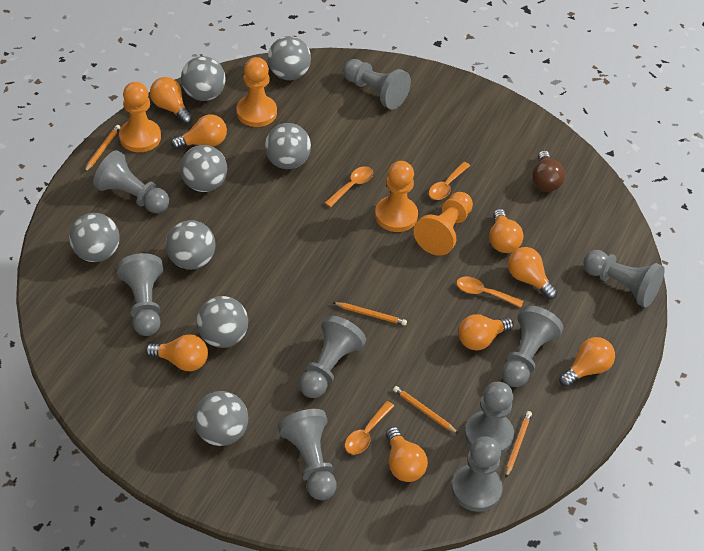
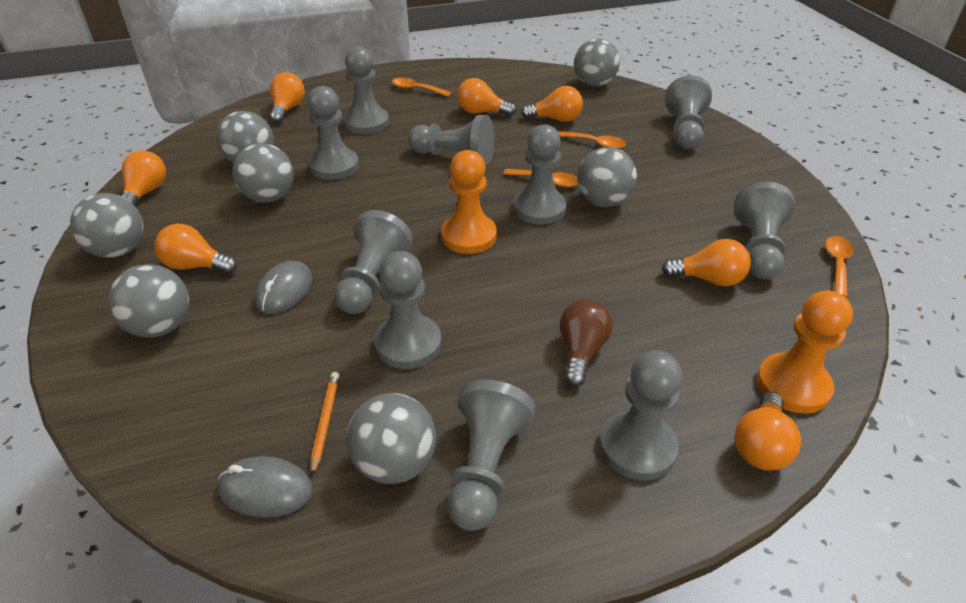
grey ball: [69,213,120,262] [166,220,216,270] [180,145,227,192] [181,56,226,101] [193,391,248,446] [196,296,248,348] [265,123,311,169] [268,36,311,80] = 8 -> [70,193,144,258] [108,264,189,338] [216,111,274,164] [232,143,294,202] [346,393,436,484] [574,38,620,87] [577,147,637,207] = 7
grey mouse: none = 0 -> [218,456,313,518] [255,261,313,314] = 2
grey pawn: [93,150,169,213] [116,253,163,336] [278,409,337,500] [299,316,366,398] [343,59,411,109] [452,436,503,512] [465,382,514,454] [502,306,563,387] [583,250,665,308] = 9 -> [308,86,359,180] [334,210,413,314] [344,47,389,134] [374,251,442,369] [408,115,494,166] [447,380,535,531] [513,124,567,225] [599,350,682,480] [665,75,712,149] [734,182,795,280] = 10
orange light bulb: [145,334,208,371] [150,77,193,124] [171,114,227,149] [386,427,428,482] [458,314,513,350] [489,209,523,253] [508,247,558,299] [559,337,615,387] = 8 -> [121,150,166,206] [154,224,237,274] [270,72,305,123] [457,78,516,116] [521,86,583,122] [662,239,751,286] [735,392,801,471] = 7
orange pawn: [119,82,161,152] [236,57,277,127] [375,161,418,232] [414,192,473,256] = 4 -> [441,150,497,254] [757,290,853,414] = 2
orange pencil: [84,125,121,172] [332,302,407,326] [393,386,459,434] [505,411,532,477] = 4 -> [311,372,339,476] = 1

